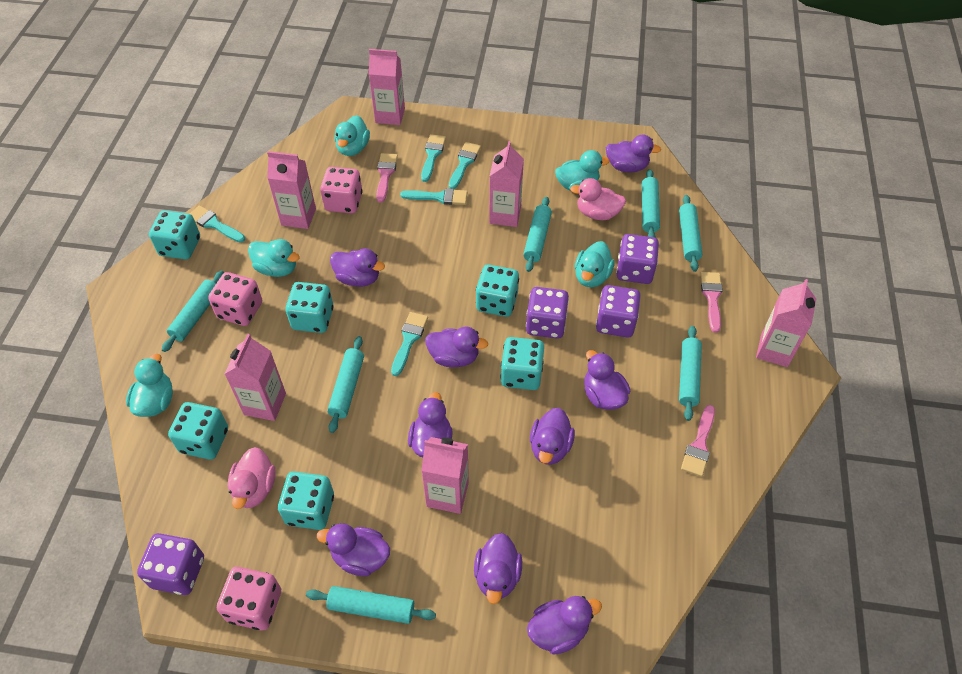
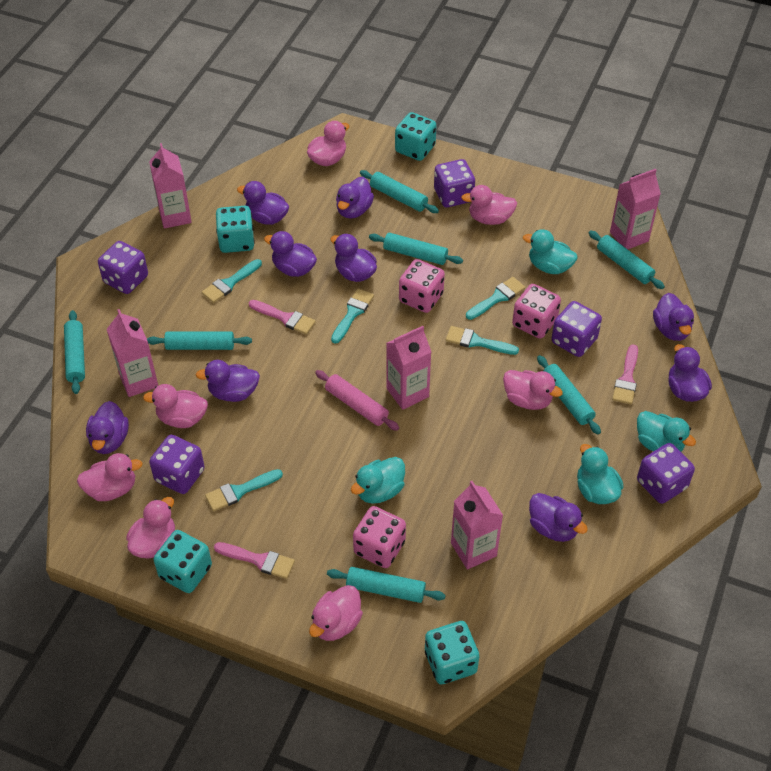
pink carton: [225,334,286,421] [267,151,316,229] [369,49,405,125] [421,437,469,514] [489,141,524,227] [756,279,816,367] = 6 -> [107,309,158,397] [149,143,192,229] [386,326,431,410] [451,481,503,570] [610,169,661,249] = 5
pink duck: [228,447,276,509] [570,178,626,220] = 2 -> [77,453,143,501] [126,497,175,559] [143,384,208,428] [307,121,349,166] [309,585,363,641] [461,185,517,225] [503,370,563,410] = 7
pink rolling pin: none = 0 -> [315,370,399,431] = 1
purple dice: [137,533,204,595] [526,287,569,339] [596,285,641,338] [616,234,659,284] = 4 -> [98,241,148,294] [149,435,205,494] [434,159,475,207] [551,301,602,357] [637,443,695,504] = 5
turquoise dice: [149,210,200,260] [168,402,228,460] [278,471,334,530] [285,282,334,333] [476,264,519,317] [500,337,544,390] = 6 -> [153,530,212,593] [216,206,255,253] [395,112,436,161] [425,621,479,684] = 4
turquoise duck: [126,354,173,417] [248,239,300,277] [335,115,370,156] [555,150,610,191] [575,241,615,287] = 5 -> [351,457,405,504] [523,229,578,274] [577,444,624,504] [637,411,696,452] = 4

